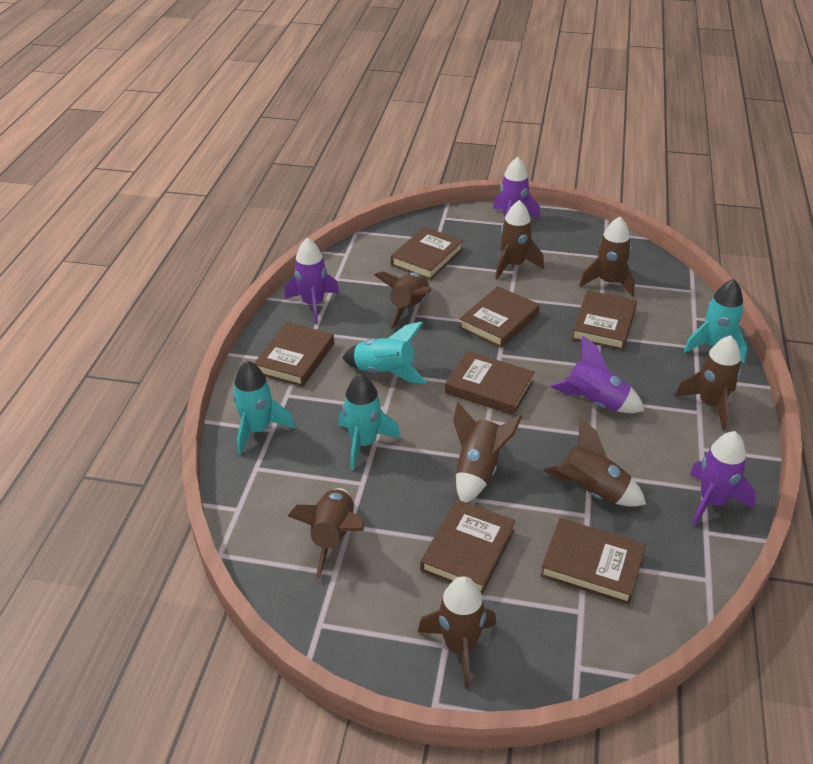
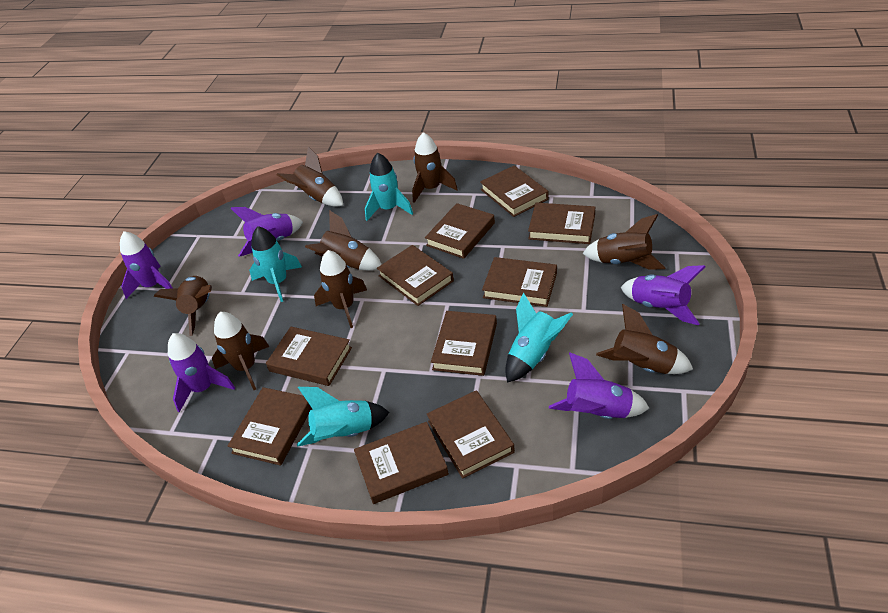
brown book: [254,322,334,387] [391,227,463,280] [420,499,516,595] [445,351,535,415] [459,286,540,348] [540,518,646,605] [571,290,637,350] = 7 -> [228,387,312,466] [266,327,352,386] [354,422,449,504] [377,245,454,306] [425,203,495,259] [427,390,515,479] [431,311,497,376] [480,165,549,217] [482,257,557,307] [528,203,595,244] = 10
purple rocket: [284,238,339,324] [493,157,540,220] [550,335,645,413] [690,431,756,526] = 4 -> [120,231,173,299] [168,333,235,412] [231,207,303,257] [549,352,649,419] [621,265,705,325] = 5

